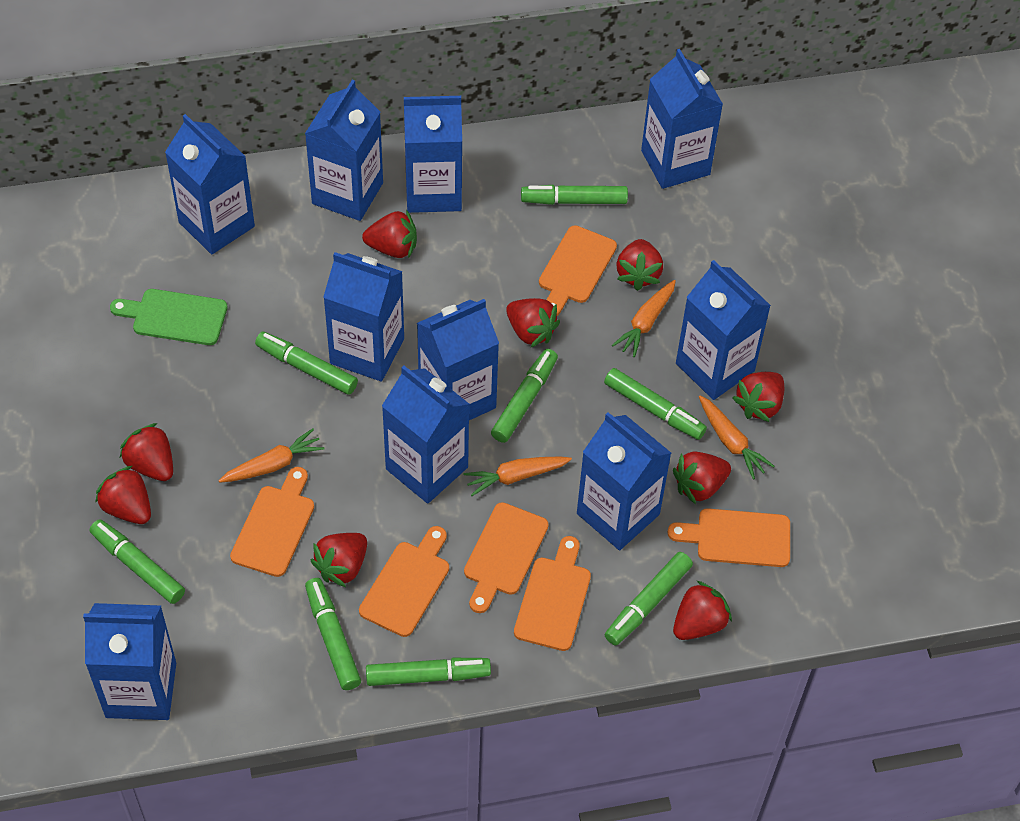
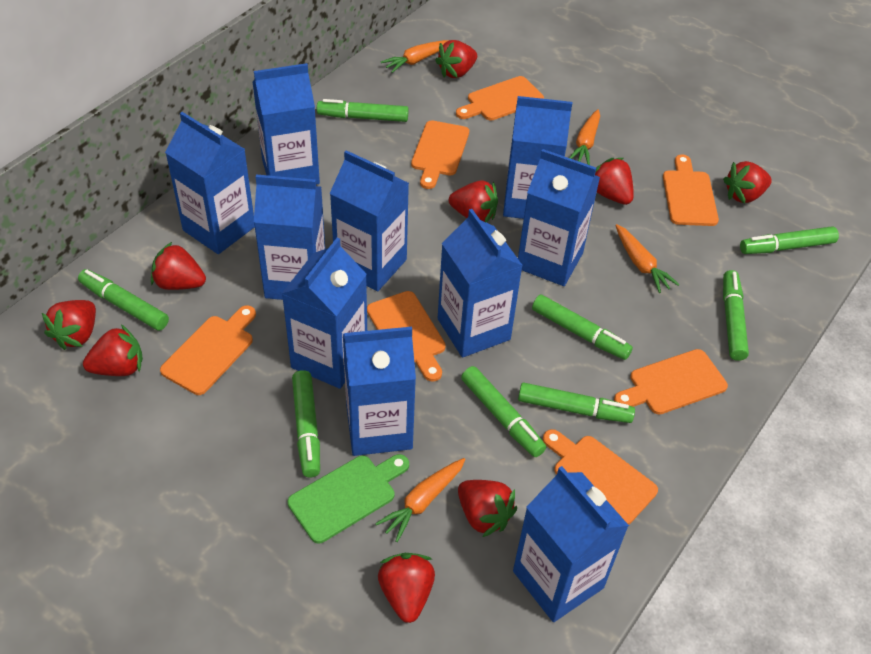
orange cutting board: [230,467,314,577] [359,526,449,637] [464,502,549,613] [514,536,591,651] [539,225,617,316] [667,508,790,567] = 6 -> [160,305,256,395] [367,291,446,382] [411,120,469,189] [456,76,544,121] [543,429,658,525] [614,349,728,415] [663,155,719,226] = 7

